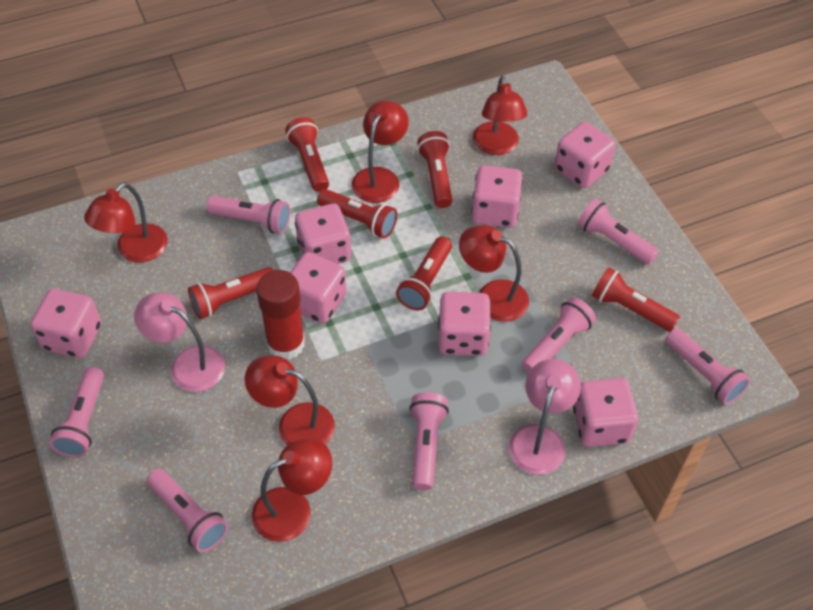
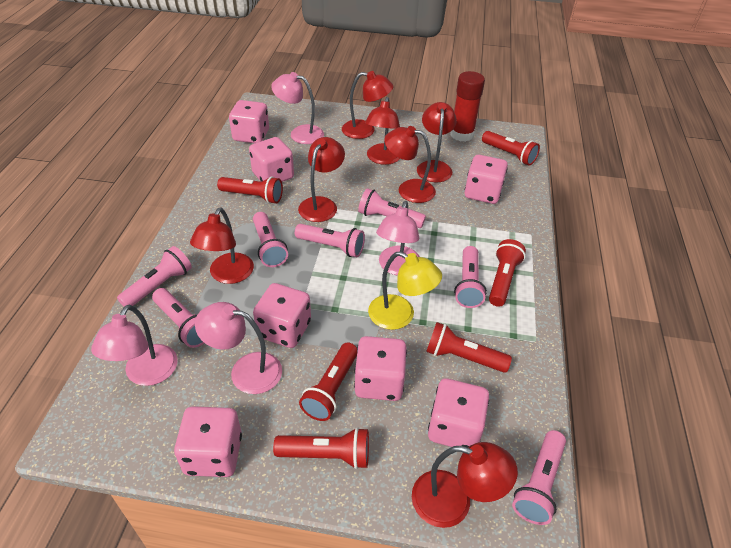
pink lamp: [134,293,225,392] [509,359,581,475] = 2 -> [91,305,178,386] [195,302,282,394] [271,72,324,144] [376,201,420,276] = 4
red lamp: [84,182,168,263] [245,356,335,445] [252,438,332,542] [352,101,409,203] [459,225,529,322] [473,75,528,155] = 6 -> [190,208,254,284] [298,137,345,222] [342,71,393,139] [365,97,400,165] [384,126,436,203] [412,442,518,528] [417,102,457,182] = 7
yellow lamp: none = 0 -> [368,251,442,330] = 1

